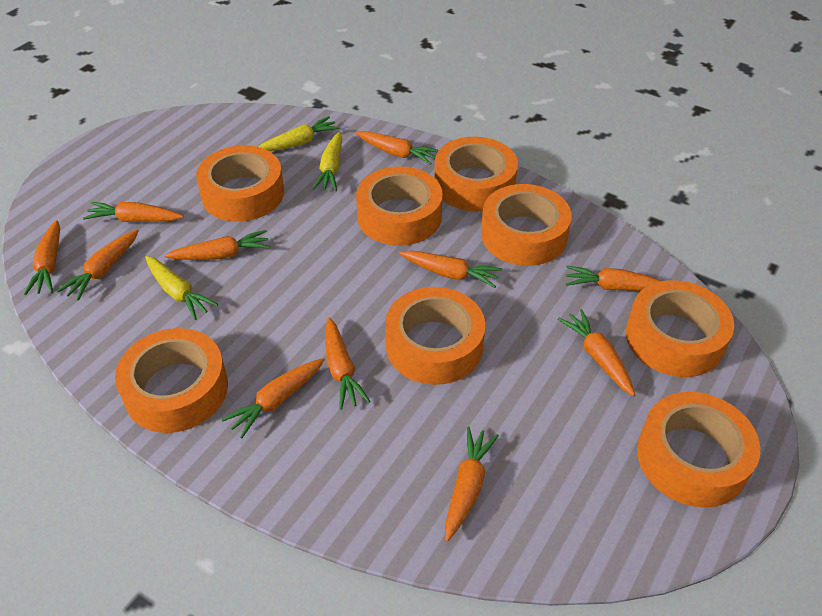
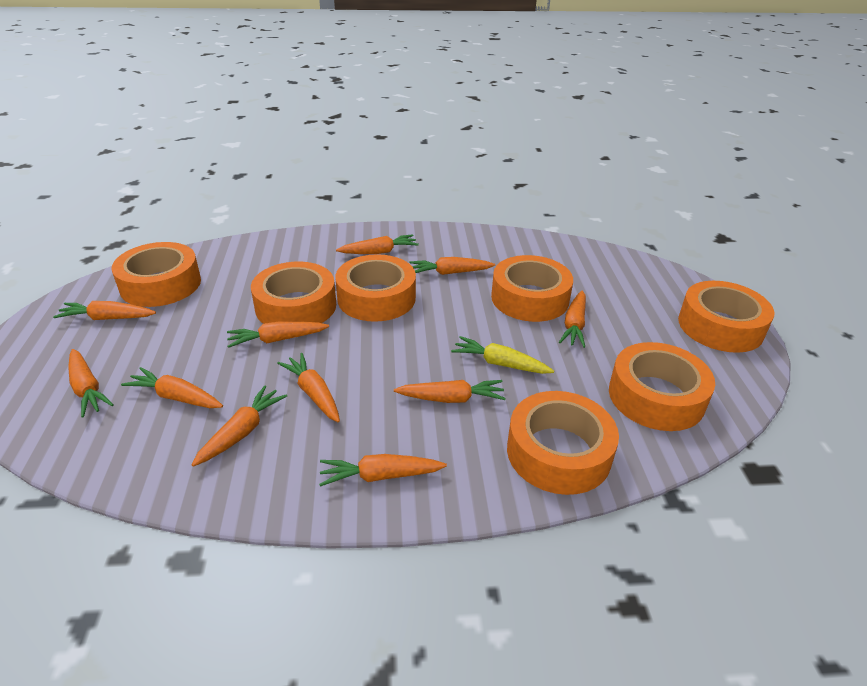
orange tape: [115,328,228,433] [196,145,284,222] [356,166,443,246] [385,287,485,385] [434,137,518,211] [481,184,572,266] [626,280,734,377] [637,392,760,508] = 8 -> [112,242,201,307] [251,262,336,324] [335,254,416,322] [491,255,573,322] [507,391,619,495] [609,342,715,431] [678,281,774,353] = 7
yellow carrot: [145,256,218,320] [258,116,340,151] [312,132,342,191] = 3 -> [451,336,554,374] = 1

